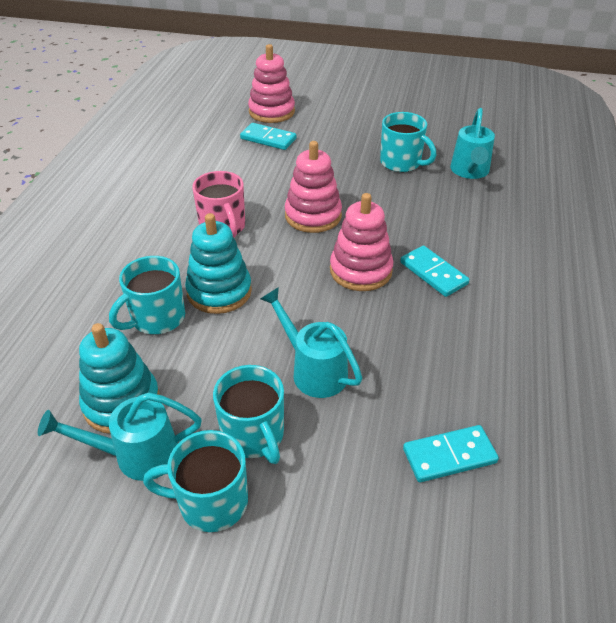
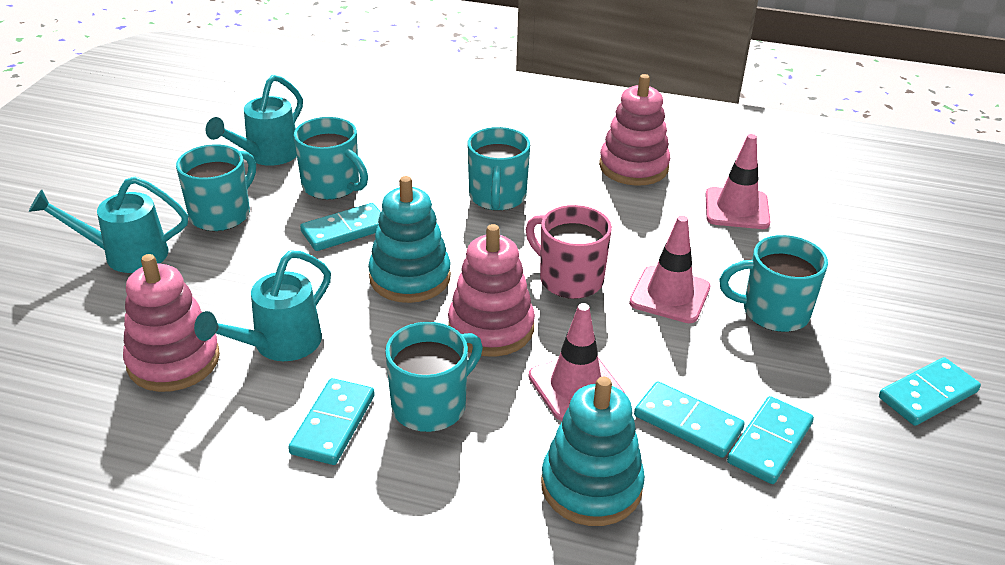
pink traffic cone: none = 0 -> [528,303,625,421] [629,216,710,323] [705,134,771,229] = 3
turquoise domino: [240,123,297,150] [400,246,469,297] [403,425,499,482] = 3 -> [288,378,375,465] [300,203,381,251] [634,381,745,458] [727,396,814,484] [879,357,981,426] = 5
turquoise mug: [109,256,185,334] [143,430,248,532] [213,365,284,464] [380,112,436,172] = 4 -> [176,144,256,231] [294,117,368,200] [385,322,483,432] [467,127,530,211] [719,235,828,332] = 5

